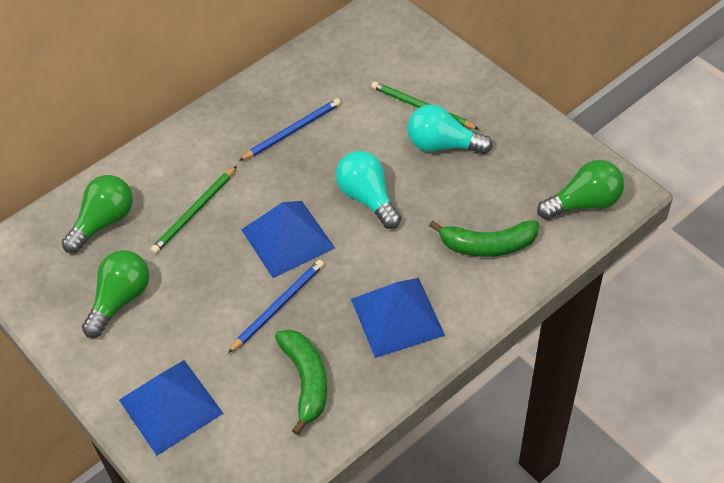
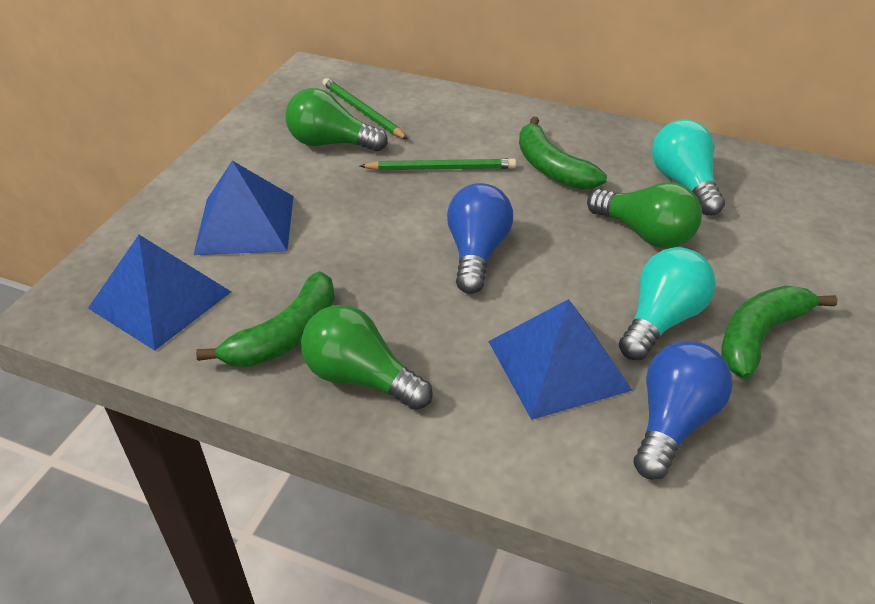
blue light bulb: none = 0 -> [447,183,513,294] [634,341,732,480] = 2
blue pencil: [228,260,324,353] [239,98,341,161] = 2 -> none = 0
green banana: [275,329,327,435] [429,220,539,257] = 2 -> [196,271,335,367] [519,117,607,190] [721,286,838,379] = 3

